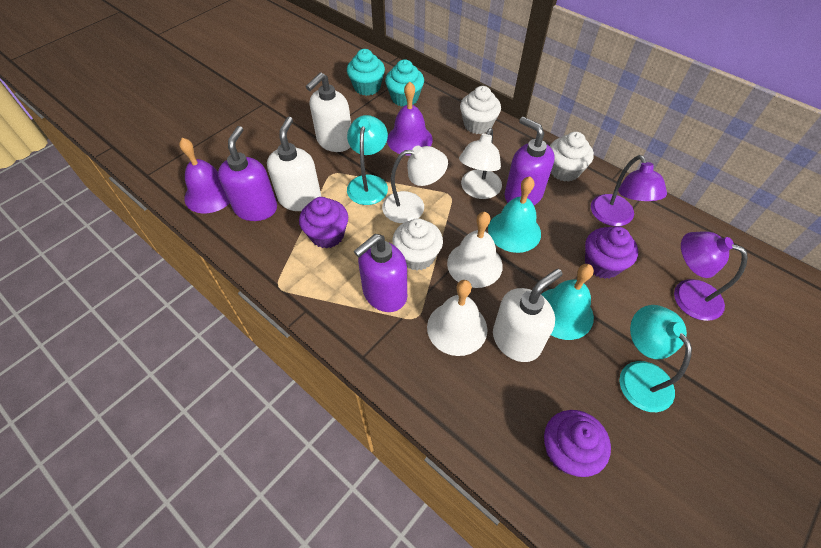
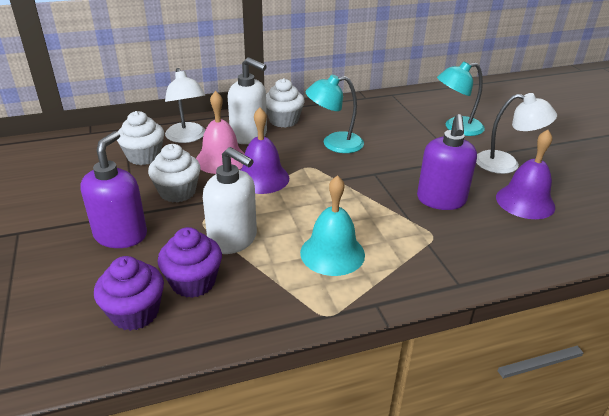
pink bell: none = 0 -> [196,91,245,174] = 1
purple cupcake: [299,197,348,249] [544,410,611,477] [585,226,638,279] = 3 -> [94,256,164,331] [157,227,222,298] = 2
purple lamp: [591,155,667,226] [674,231,748,321] = 2 -> none = 0
purple soap dispenser: [218,126,277,221] [354,234,407,312] [505,117,555,205] = 3 -> [80,131,147,248] [417,114,477,210] = 2
turquoise bell: [488,176,541,253] [541,264,594,340] = 2 -> [300,175,365,276] = 1
turquoise cupcake: [347,49,385,96] [385,59,424,107] = 2 -> none = 0
white bell: [427,280,487,356] [447,212,503,288] = 2 -> none = 0
white soap dispenser: [267,117,321,211] [306,72,351,152] [493,269,563,362] = 3 -> [203,147,257,254] [228,57,267,144] = 2

